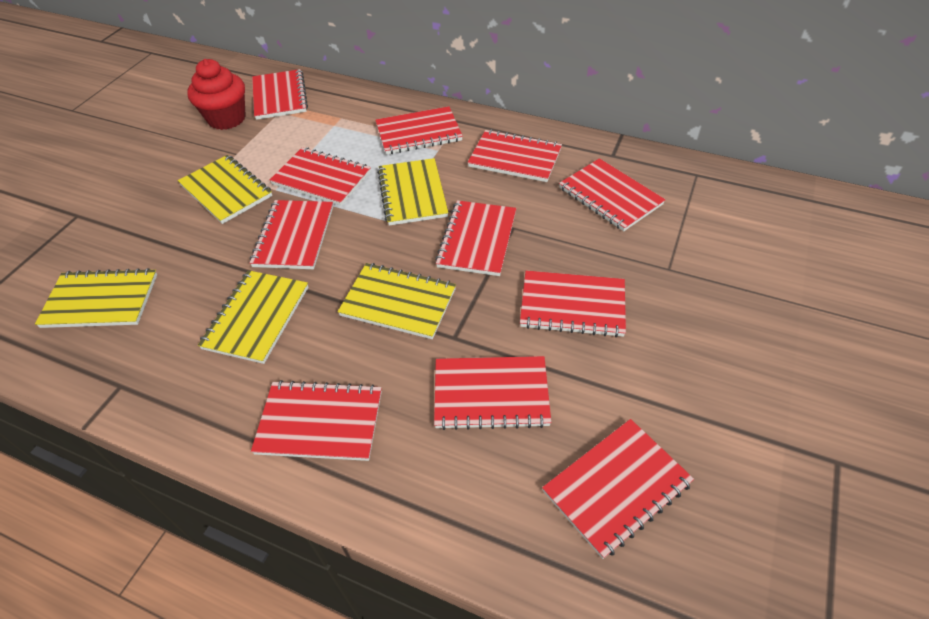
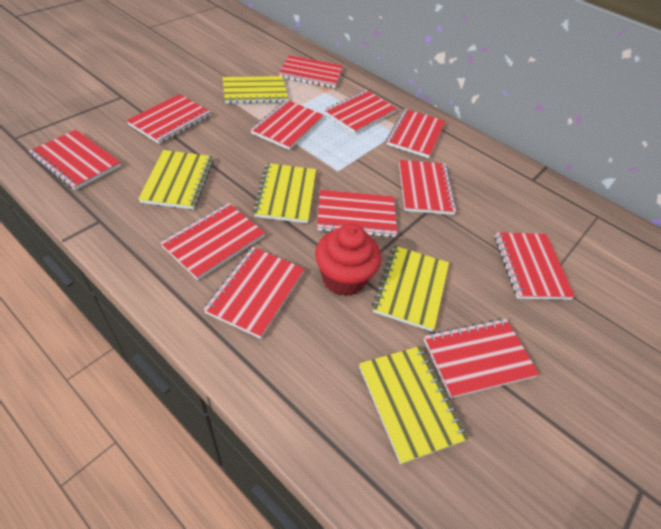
red notebook: [250,200,333,269] [251,380,382,461] [252,69,308,120] [270,147,371,206] [375,106,463,155] [434,356,551,430] [435,200,516,276] [468,130,562,182] [520,271,626,337] [542,419,694,559] [559,158,666,231] = 11 -> [29,130,121,190] [126,94,211,144] [160,203,265,280] [203,247,305,339] [250,100,324,150] [279,55,343,88] [317,190,397,238] [324,90,397,134] [386,109,445,158] [399,160,457,215] [423,318,539,398] [495,232,575,300] = 12

